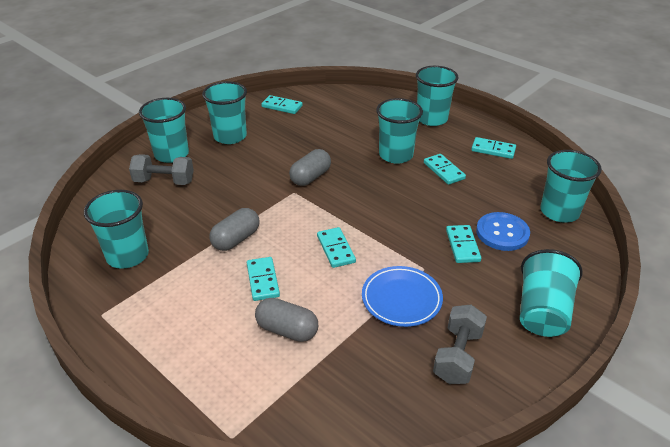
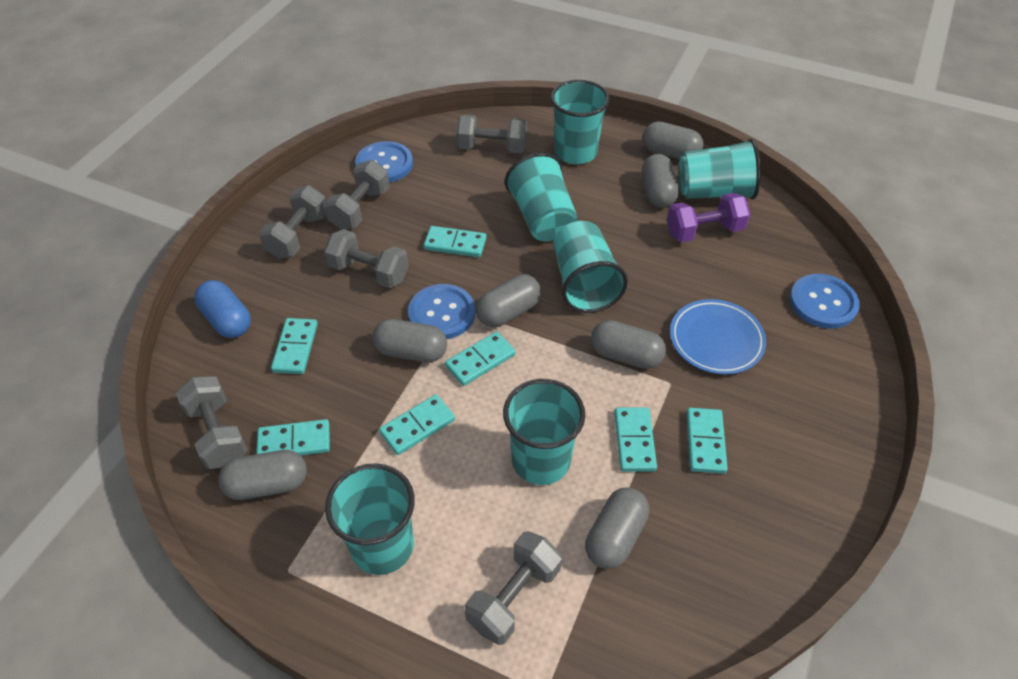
blue button: [476,212,530,251] = 1 -> [355,141,413,183] [408,284,475,339] [790,274,860,329] = 3
blue capsule: none = 0 -> [194,280,251,338] = 1
grey capsule: [209,208,259,251] [255,298,318,342] [289,149,331,186] = 3 -> [218,450,307,500] [372,319,447,363] [476,274,541,327] [585,487,649,569] [591,320,666,369] [642,154,679,208] [643,121,704,159] = 7
grey dumbbell: [129,154,194,185] [433,305,487,384] = 2 -> [176,376,247,469] [259,185,326,259] [324,160,390,230] [324,229,409,288] [456,114,527,153] [465,531,562,645] = 6
purple dumbbell: none = 0 -> [667,193,750,242] = 1
turquoise cup: [84,190,149,269] [139,98,189,163] [202,81,247,144] [376,98,423,164] [416,66,459,126] [520,249,583,337] [540,150,602,223] = 7 -> [325,463,415,575] [503,379,585,485] [505,153,577,241] [551,80,610,164] [553,221,628,313] [679,139,761,199] = 6
turquoise domino: [247,257,280,301] [261,95,303,114] [317,227,356,268] [424,154,466,185] [446,225,481,263] [471,137,516,159] = 6 -> [256,419,330,455] [271,318,318,374] [379,394,455,455] [424,226,487,257] [445,331,516,386] [615,407,657,472] [687,408,728,474] = 7

